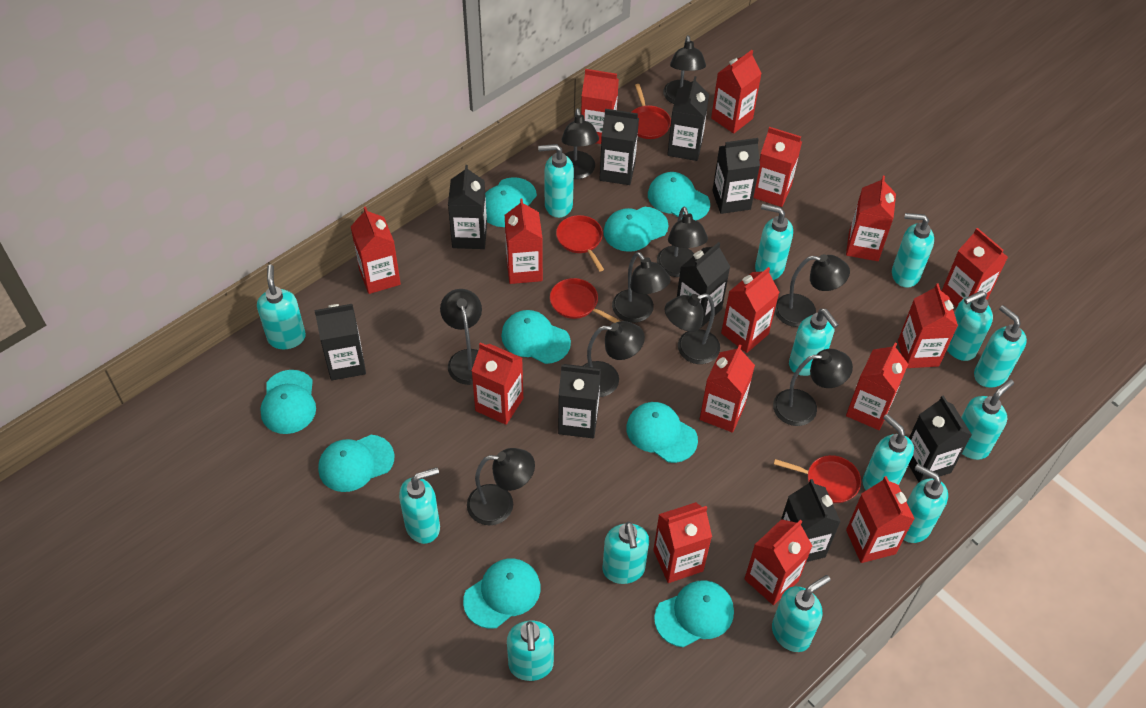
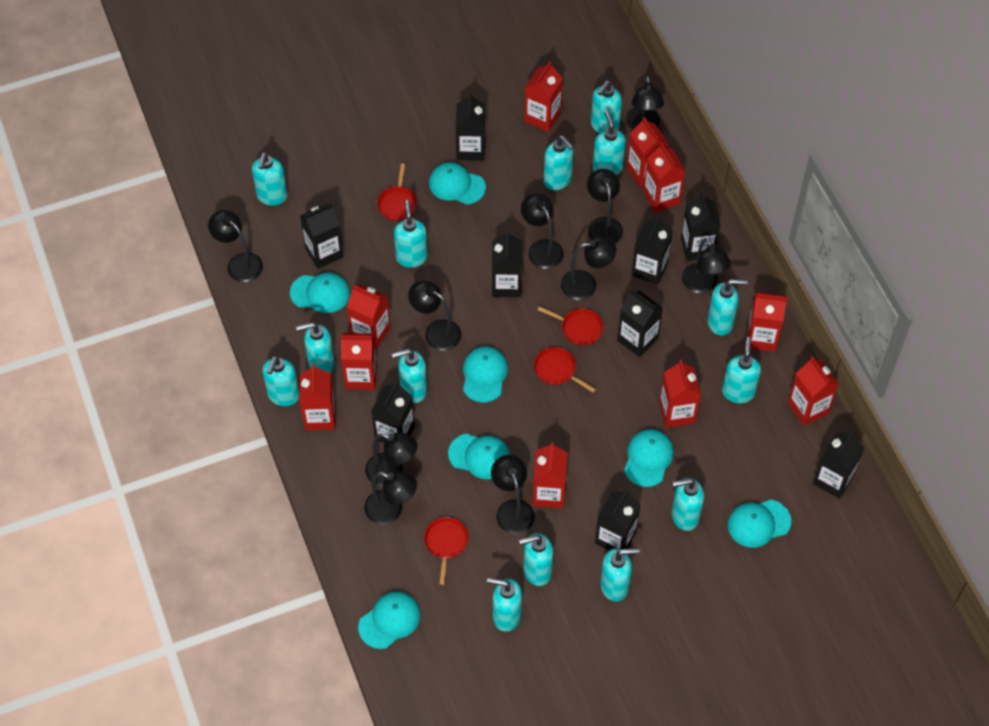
red carton: [351,206,401,294] [472,342,523,425] [505,198,543,284] [581,69,619,144] [653,502,712,583] [700,344,755,433] [711,50,762,133] [721,267,780,353] [744,519,812,605] [753,127,802,207] [846,176,896,261] [846,343,908,430] [846,476,915,563] [898,283,958,368] [942,228,1008,307] = 15 -> [299,364,335,430] [341,333,377,390] [347,285,391,349] [525,61,563,132] [533,442,568,508] [627,117,669,187] [643,142,686,212] [659,360,701,428] [747,292,787,352] [788,356,838,426] = 10
turquoise cap: [260,370,316,434] [318,435,394,492] [463,558,541,629] [485,177,537,227] [501,310,571,364] [603,207,668,252] [626,402,698,463] [648,172,710,220] [654,580,734,647] = 9 -> [290,273,350,313] [358,592,421,649] [429,162,486,205] [448,434,510,479] [463,346,508,402] [624,429,674,487] [728,500,791,548] = 7

